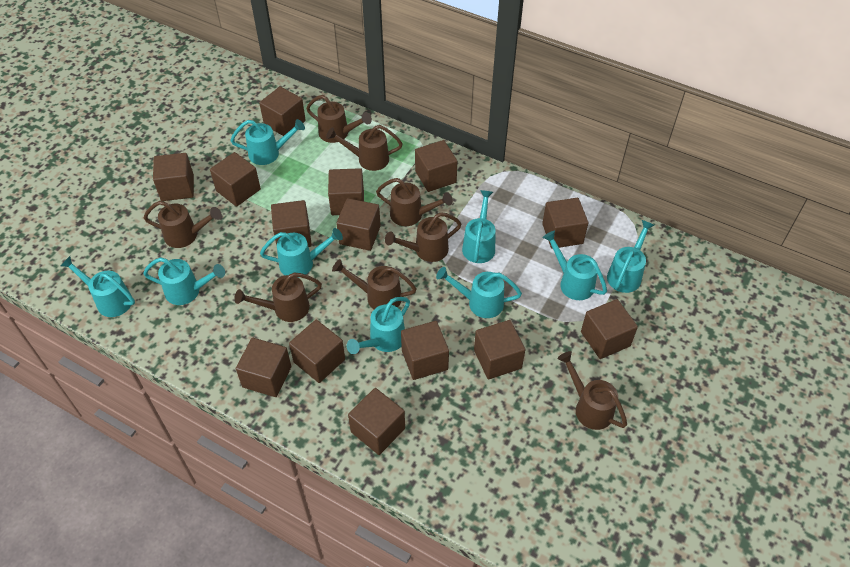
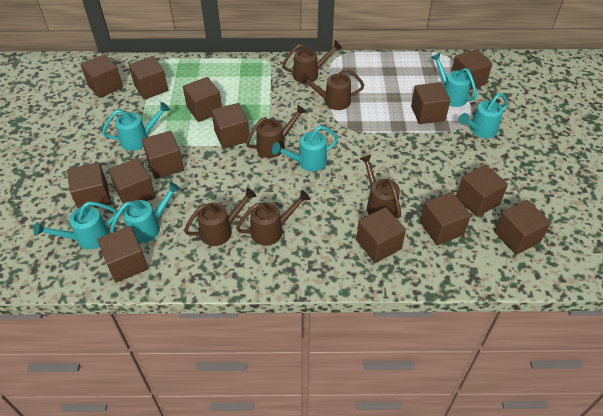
brown watering can: [144,201,222,248] [235,272,322,322] [306,95,372,143] [326,125,403,171] [332,259,417,309] [376,178,453,226] [385,212,462,262] [558,351,627,430] = 8 -> [184,188,257,246] [236,190,310,246] [246,105,306,158] [282,40,342,84] [299,68,364,110] [359,155,401,218] = 6
turquoise watering can: [60,256,135,317] [143,257,225,305] [230,119,305,165] [260,228,343,278] [347,297,410,354] [436,267,522,318] [462,190,495,263] [542,231,607,300] [607,220,654,293] = 9 -> [33,202,118,249] [102,102,170,151] [110,182,181,243] [272,126,338,171] [431,52,477,107] [459,93,508,138] = 6

